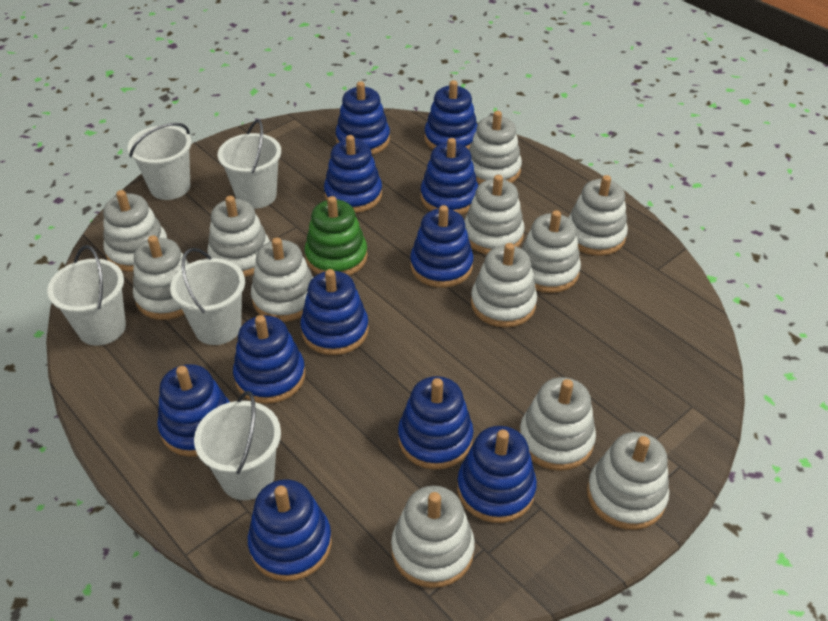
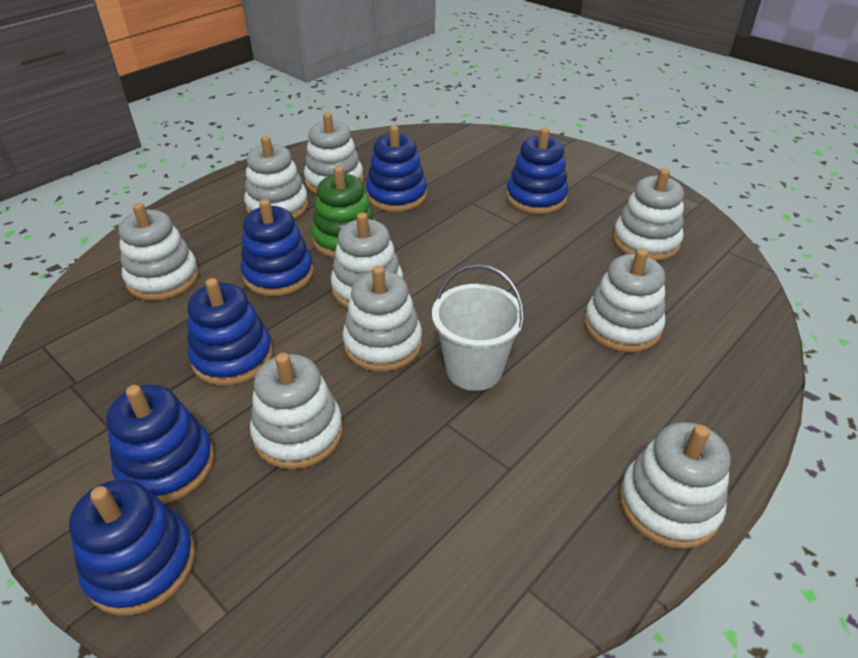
blue stacking toy: [157,364,230,457] [233,315,305,404] [248,479,332,581] [300,269,369,355] [324,135,382,213] [336,81,390,155] [398,376,474,470] [410,205,473,288] [420,138,478,215] [424,80,477,150] [457,426,537,523] = 11 -> [69,479,195,615] [106,385,214,504] [188,278,273,386] [240,199,314,296] [366,126,427,212] [506,128,568,214] = 6
white bucket: [47,245,126,346] [128,123,192,200] [170,248,245,345] [194,391,281,500] [218,119,281,209] = 5 -> [432,264,525,391] = 1
white stacking toy: [103,190,167,272] [133,235,189,320] [207,196,270,277] [251,237,313,322] [391,486,475,588] [464,175,524,255] [469,111,522,184] [471,243,537,328] [519,377,596,471] [522,210,581,293] [568,175,628,256] [587,432,669,530] = 12 -> [118,203,199,301] [244,136,309,219] [250,353,343,469] [304,112,364,194] [330,212,403,308] [342,266,422,372] [584,248,665,352] [613,168,684,261] [619,422,731,549] = 9

